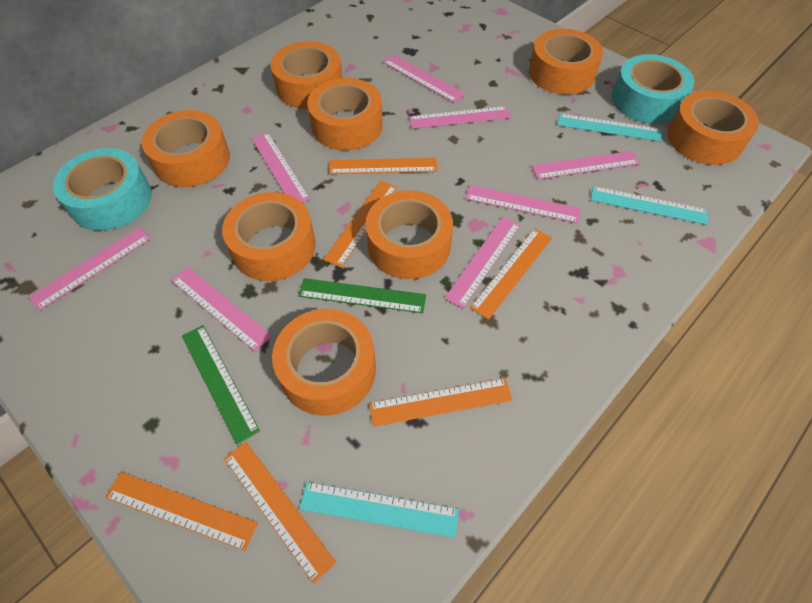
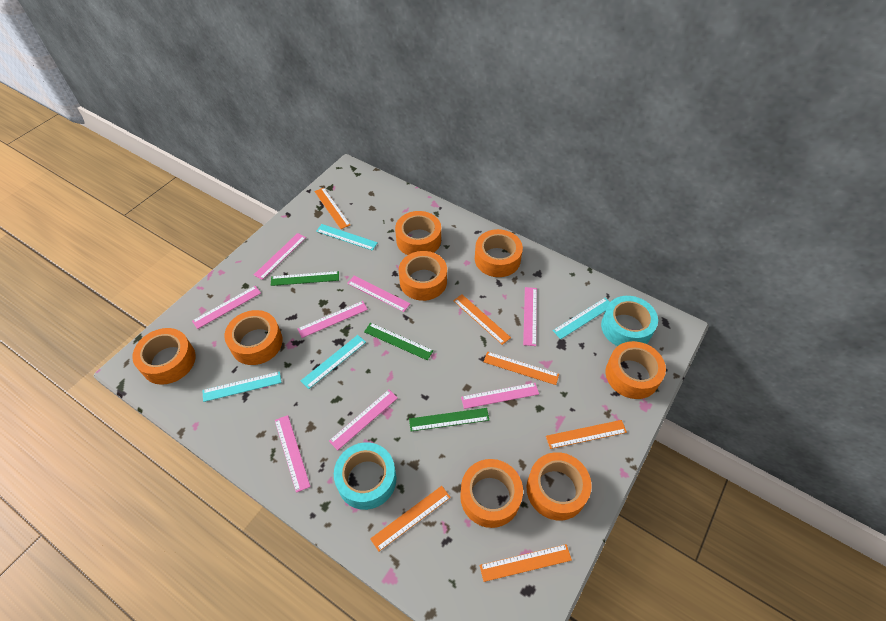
green ruler: [182,325,260,444] [298,278,426,313] = 2 -> [271,271,339,286] [364,323,433,360] [409,408,489,431] = 3
turquoise ruler: [299,482,459,538] [558,113,662,142] [591,186,708,225] = 3 -> [202,371,282,402] [301,335,366,389] [316,224,378,251] [553,298,610,339] = 4

